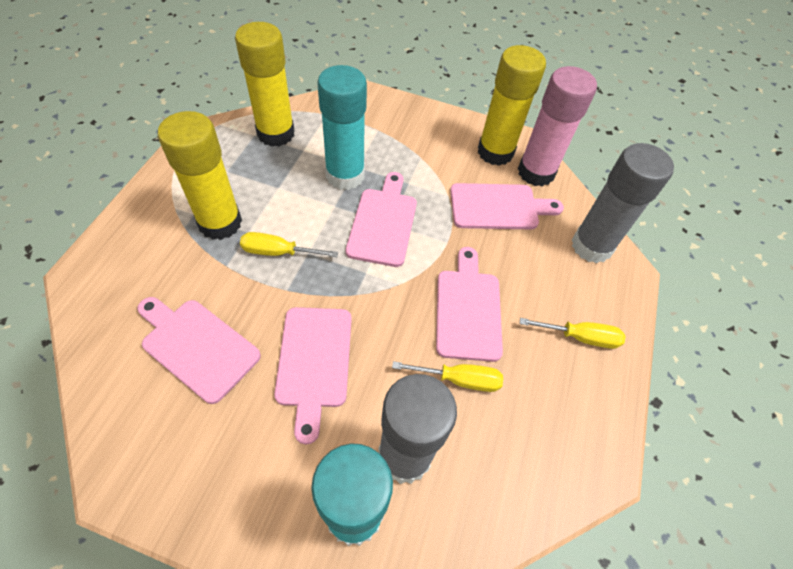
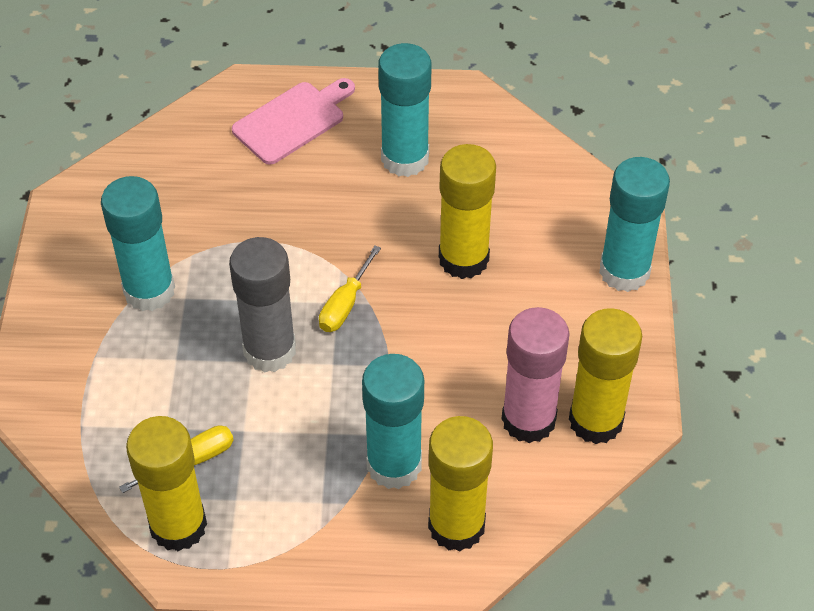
grey glue stick: [378,374,457,484] [572,143,674,263] = 2 -> [229,237,296,373] = 1
pink cutting board: [137,297,261,404] [274,307,352,444] [346,172,417,267] [436,247,503,362] [450,183,564,229] = 5 -> [232,78,355,165] = 1
turquoise glue stick: [311,444,393,546] [317,65,367,190] = 2 -> [101,176,175,311] [362,354,424,489] [378,43,432,177] [599,157,670,292] = 4
yellow glue stick: [158,111,242,240] [235,22,295,147] [478,45,546,166] = 3 -> [126,416,207,552] [428,416,493,552] [439,144,496,279] [569,308,642,444] = 4
yellow screwdriver: [240,232,338,257] [392,361,503,392] [520,318,626,349] = 3 -> [119,425,234,493] [319,245,381,332] = 2

